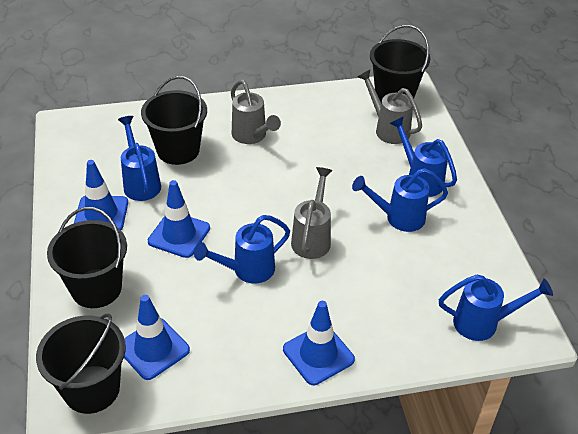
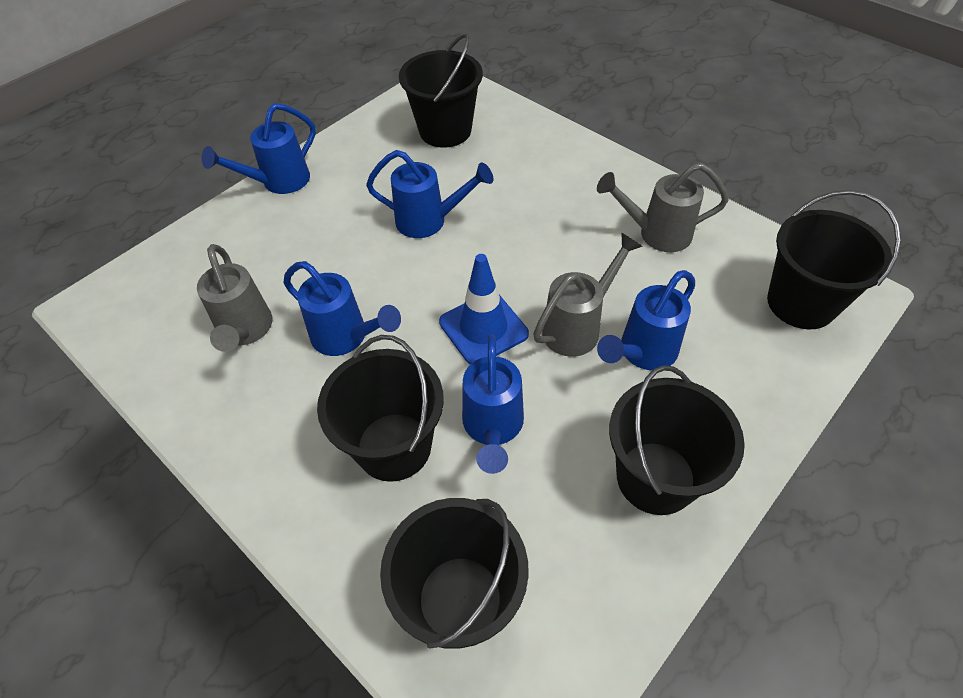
black bucket: [36,313,126,414] [47,207,127,308] [141,76,207,165] [370,25,430,103] = 4 -> [317,335,444,482] [380,498,529,649] [399,34,483,148] [609,365,745,515] [767,190,901,329] = 5
blue traffic cone: [74,160,128,230] [124,295,190,380] [148,180,210,258] [283,301,355,385] = 4 -> [439,254,529,364] = 1

